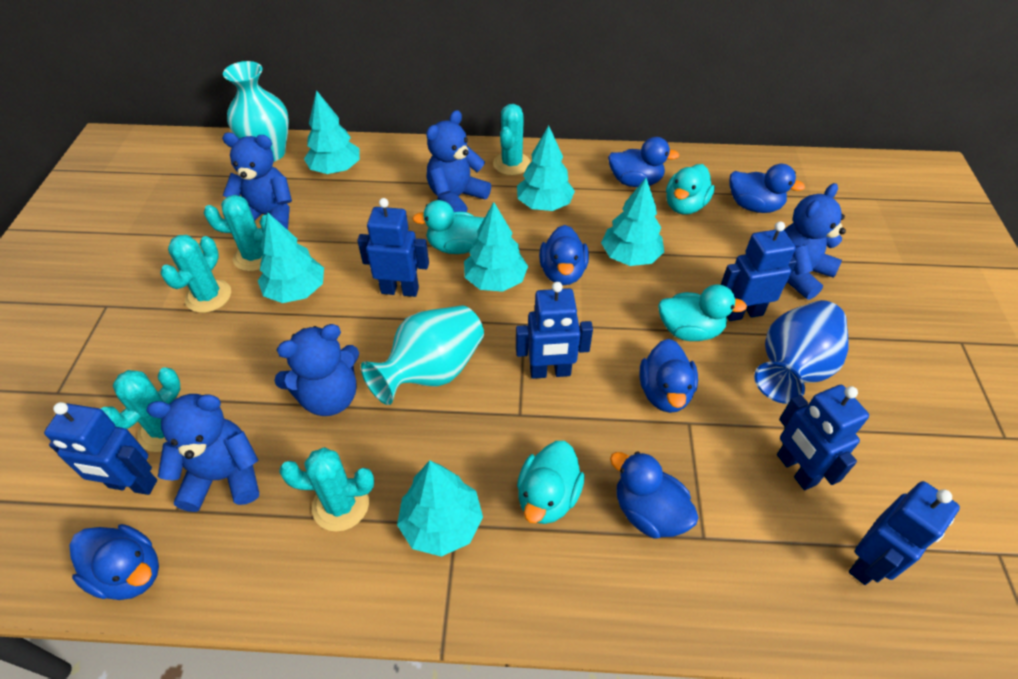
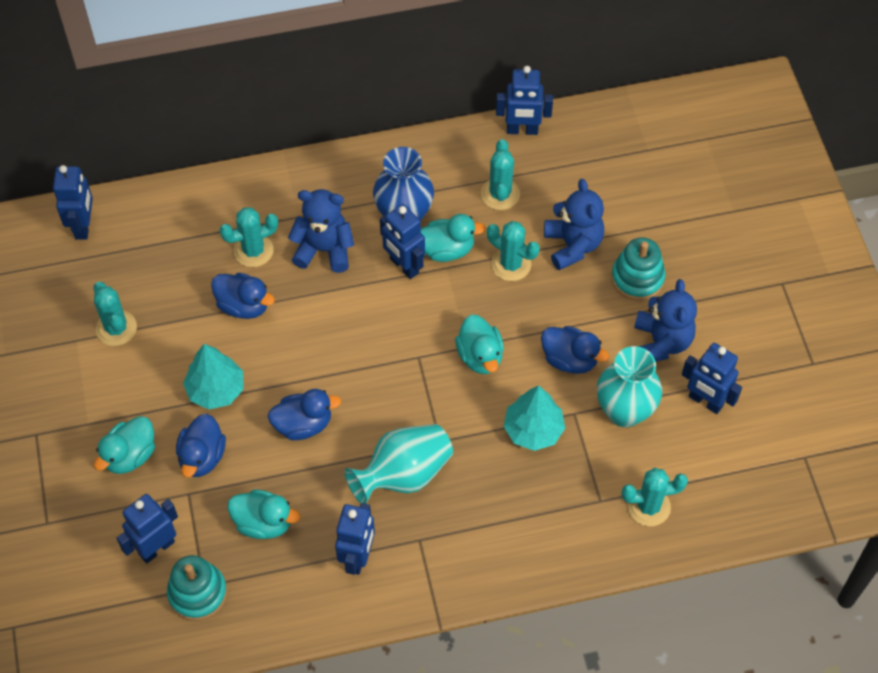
blue duck: [69,524,159,600] [539,225,589,285] [608,137,680,187] [610,451,699,539] [640,339,698,413] [730,164,805,213] = 6 -> [176,414,226,478] [211,273,275,319] [268,389,341,440] [541,326,609,374] = 4
blue teddy bear: [146,394,259,512] [222,133,292,230] [274,324,359,416] [426,110,491,212] [784,183,846,300] = 5 -> [288,189,354,273] [544,179,604,270] [634,279,697,361] = 3
turquoise stacking toy: none = 0 -> [167,555,227,621] [611,238,665,301] = 2
turquoise tree: [258,213,324,303] [304,90,360,174] [397,461,483,557] [464,202,528,292] [517,125,575,211] [601,178,664,266] = 6 -> [183,344,243,410] [503,386,565,451] = 2

